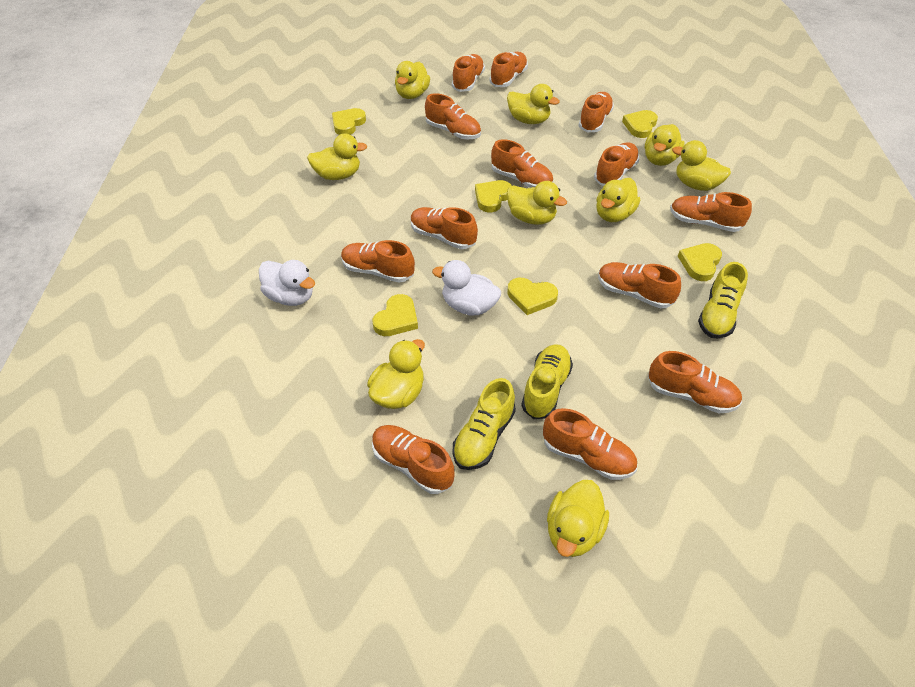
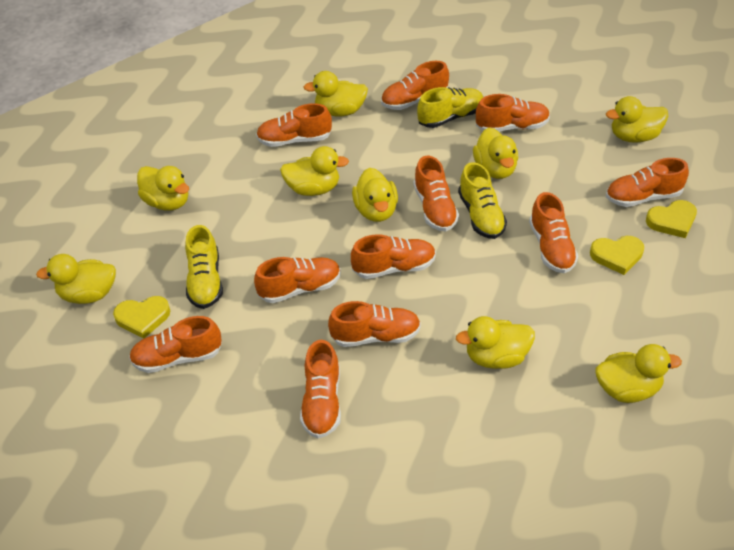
orange shoe: [341,240,415,283] [372,425,455,494] [410,207,478,249] [425,94,481,139] [452,54,485,92] [490,52,528,87] [491,139,553,188] [543,408,637,480] [578,92,614,132] [594,142,639,186] [598,262,681,309] [648,351,742,413] [670,192,752,232] = 13 -> [129,316,222,373] [254,257,341,303] [256,103,332,147] [300,340,341,438] [328,301,421,347] [351,234,436,279] [381,61,449,110] [413,156,459,232] [476,94,550,132] [529,192,578,273] [606,158,689,207] = 11
white duck: [259,260,315,306] [432,260,501,316] = 2 -> none = 0
yellow heart: [332,108,366,135] [373,294,418,336] [475,180,512,212] [507,278,558,315] [622,110,658,138] [678,243,722,281] = 6 -> [113,296,170,339] [590,236,644,275] [646,200,697,238] = 3

